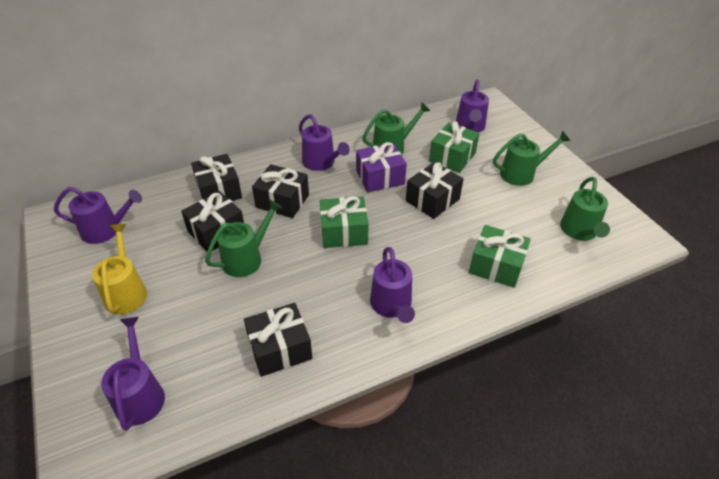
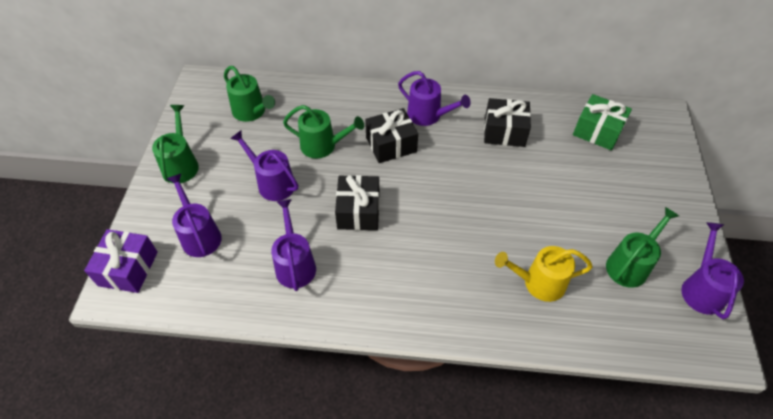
black gift: [181,191,244,251] [191,154,242,201] [244,303,312,377] [252,164,309,218] [406,162,464,219] = 5 -> [335,175,379,230] [365,108,418,163] [484,98,531,147] = 3
green gift: [320,196,369,248] [429,121,480,173] [469,225,531,288] = 3 -> [573,94,632,150] = 1

